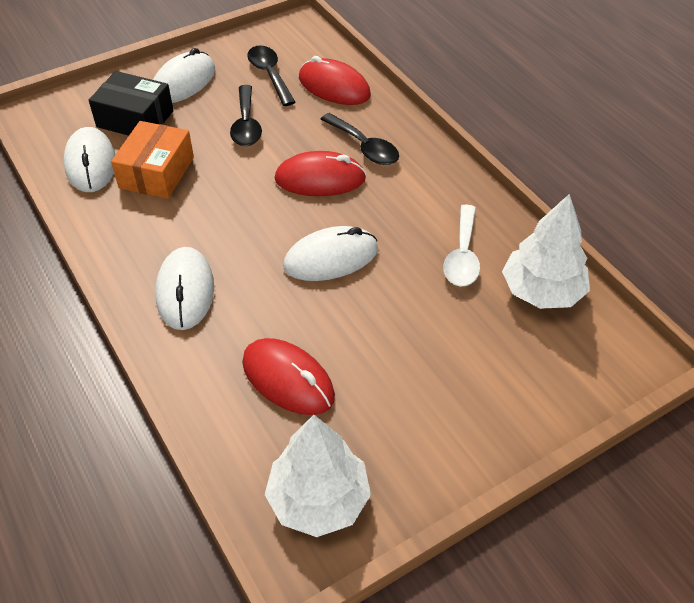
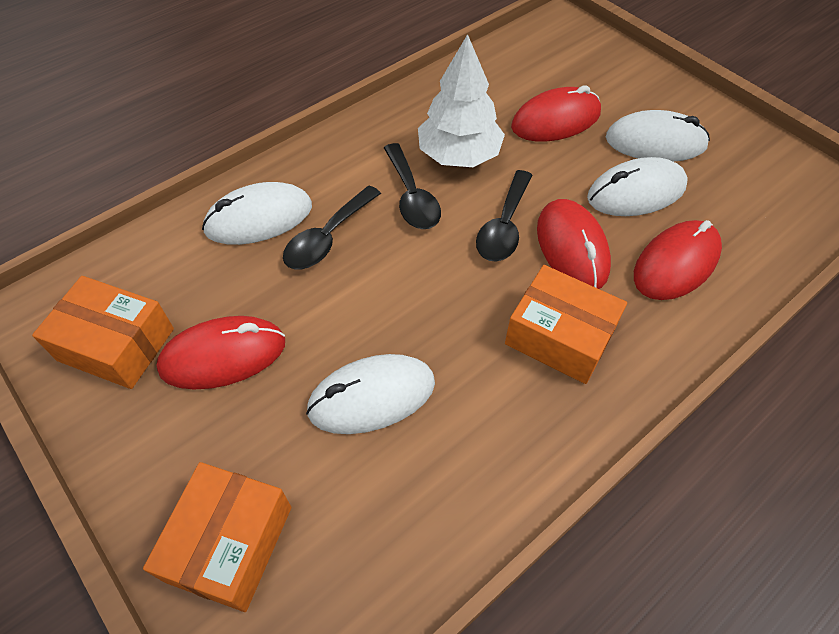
black box: [89,71,174,136] = 1 -> none = 0
orange box: [111,121,194,199] = 1 -> [32,276,174,389] [143,462,291,612] [505,265,627,384] = 3
red mouse: [242,338,335,415] [275,151,366,196] [299,56,371,105] = 3 -> [156,316,285,389] [511,85,601,141] [537,199,611,289] [634,220,722,300] = 4
white spoon: [443,205,480,286] = 1 -> none = 0
white tree: [265,415,371,537] [502,194,590,309] = 2 -> [418,34,505,167] = 1

